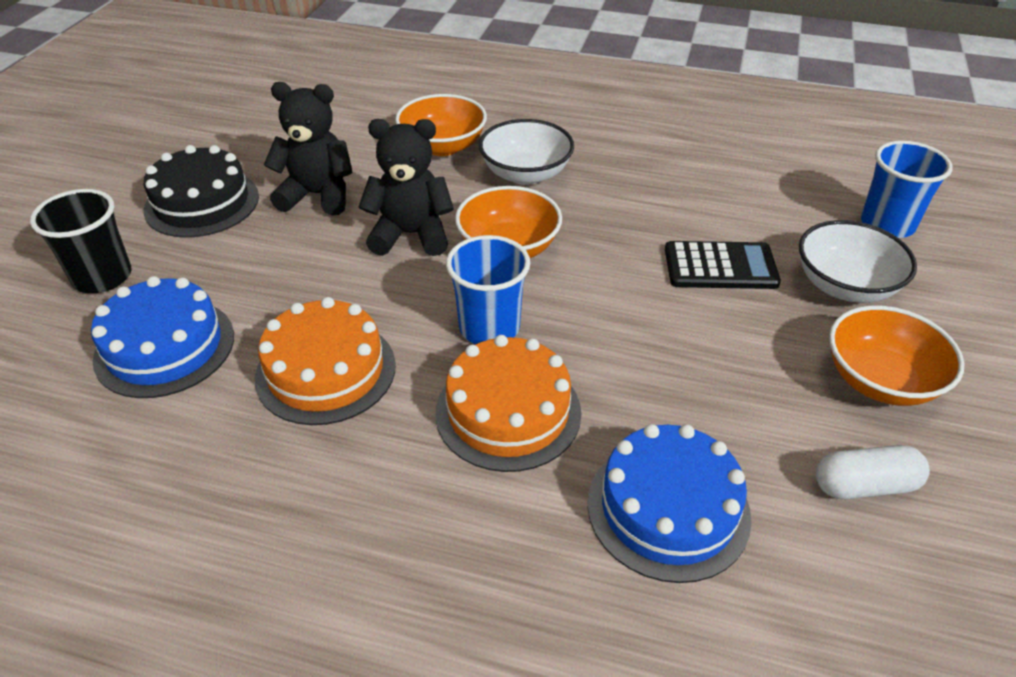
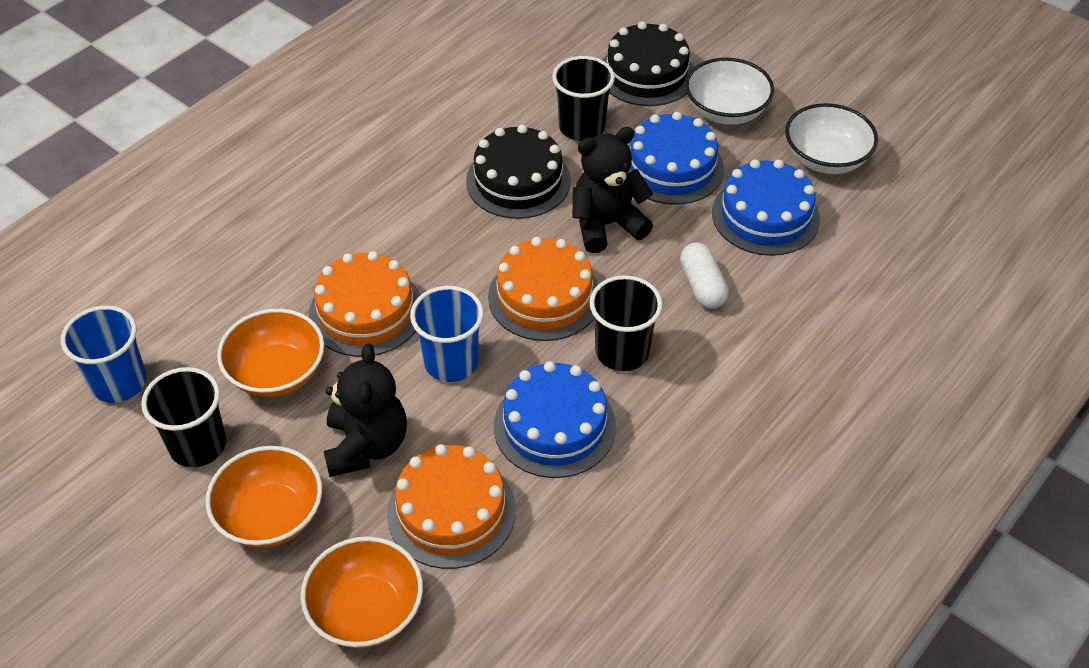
black cake: [144,145,259,238] = 1 -> [466,125,571,219] [603,21,694,106] = 2
black calculator: [665,241,781,289] = 1 -> none = 0
black cup: [30,189,132,293] = 1 -> [141,367,226,467] [552,56,615,141] [590,275,663,371] = 3
blue cake: [91,276,234,398] [588,424,752,583] = 2 -> [494,361,616,478] [627,112,724,205] [712,159,820,256] = 3
orange cake: [255,297,396,425] [436,335,581,472] = 2 -> [309,251,420,357] [387,444,516,569] [488,237,598,341] = 3

